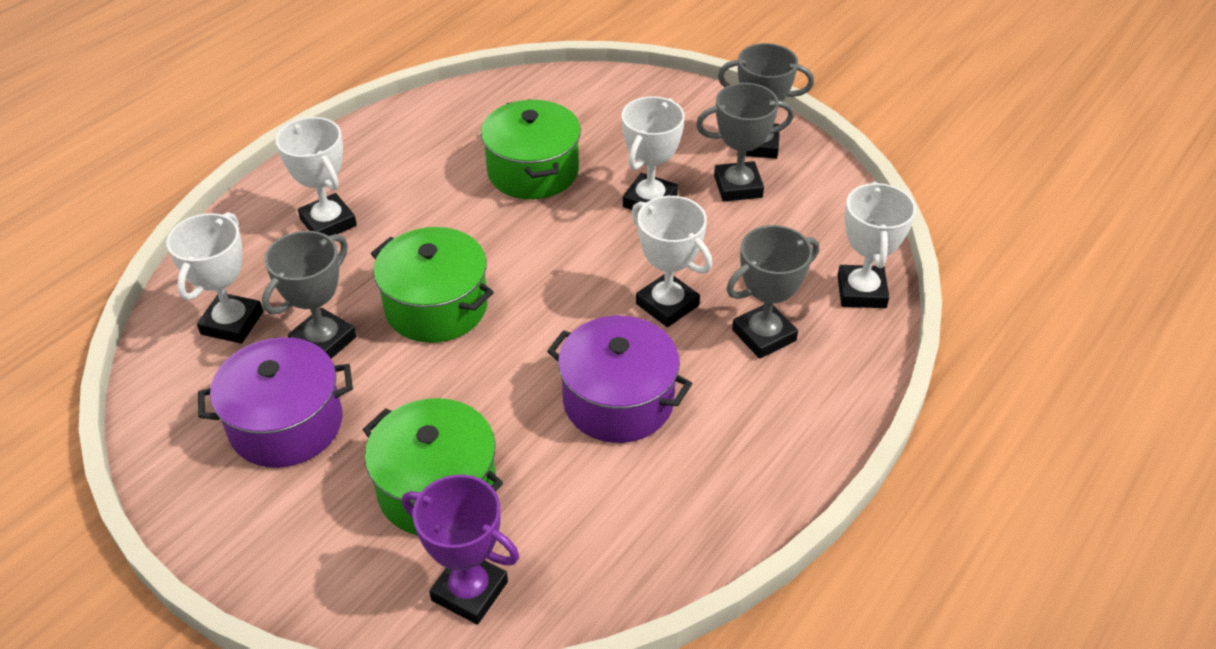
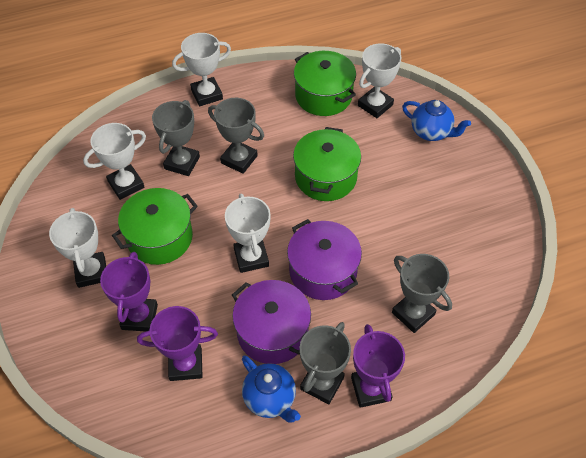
blue teapot: none = 0 -> [242,355,301,422] [402,100,471,141] = 2
purple trophy: [402,475,520,625] = 1 -> [100,252,158,332] [137,306,218,381] [351,324,405,408] = 3

